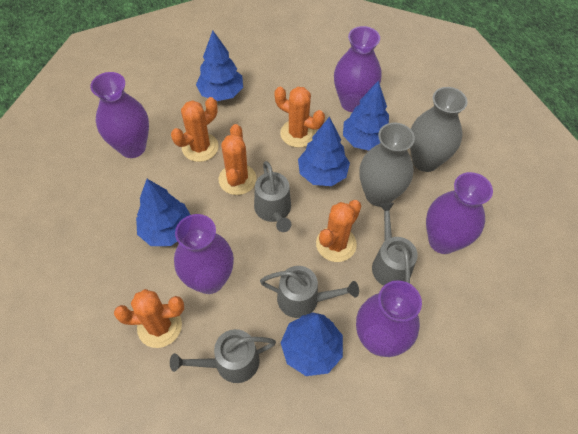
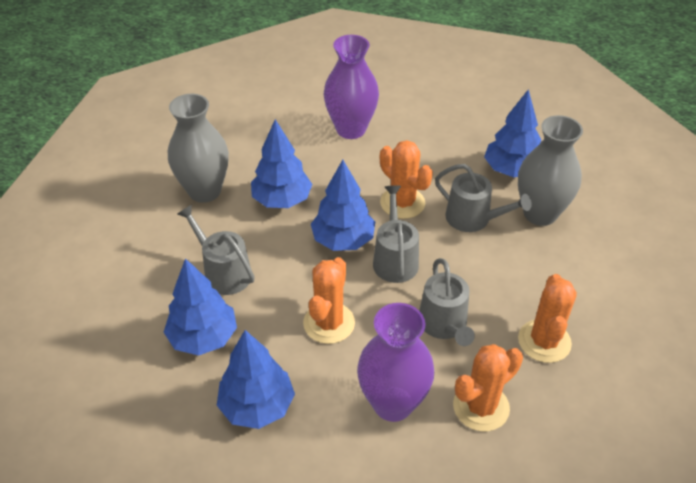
orange cactus: [114,289,184,348] [171,97,219,162] [219,124,257,195] [274,87,325,148] [316,200,361,262] = 5 -> [303,257,355,344] [380,140,433,219] [453,344,523,431] [518,274,577,363] = 4
purple vase: [90,72,149,158] [174,214,234,294] [334,26,381,112] [356,280,422,357] [426,172,493,254] = 5 -> [324,35,379,139] [357,303,434,422] = 2

